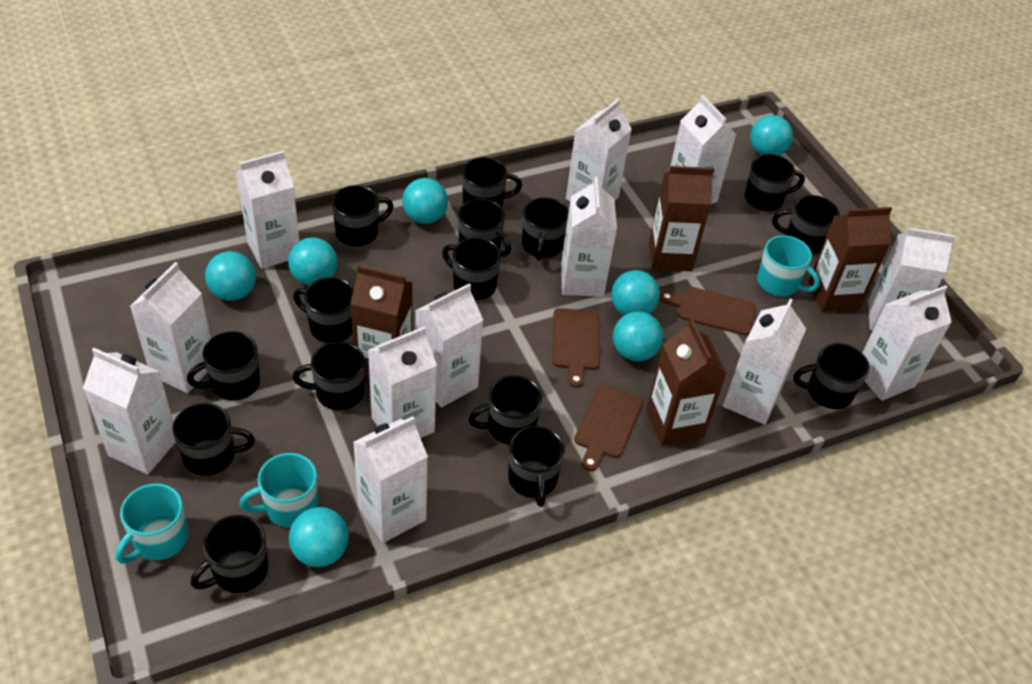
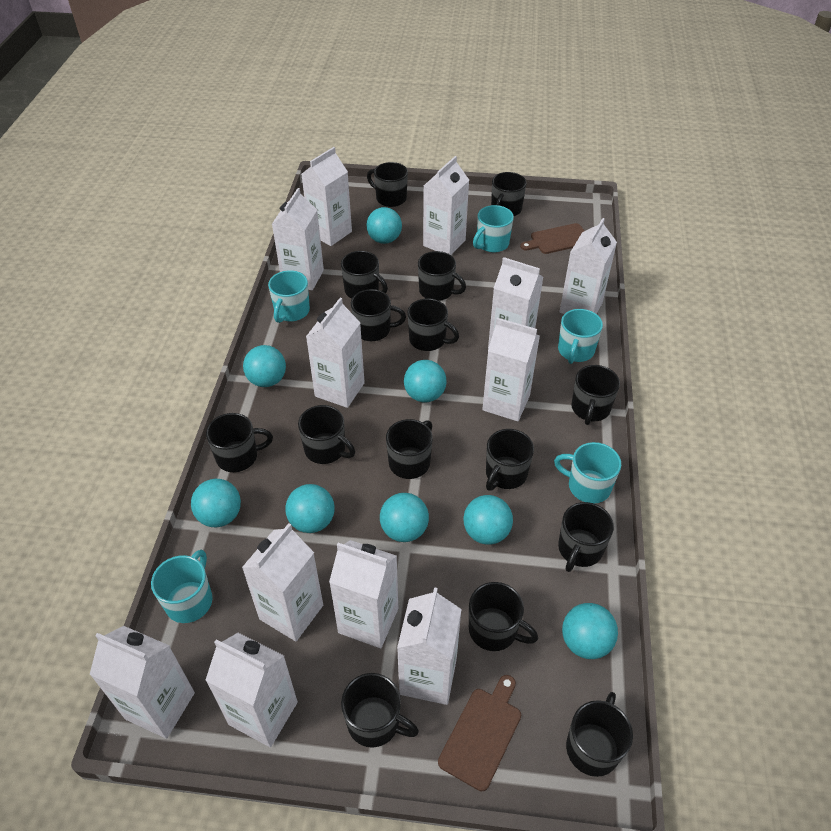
brown carton: [350,265,413,375] [646,319,727,446] [649,166,714,271] [808,207,892,312] = 4 -> none = 0
brown cutting board: [553,308,600,388] [574,384,643,472] [659,286,756,336] = 3 -> [438,675,521,791] [520,223,584,254] = 2
turquoise ball: [205,251,256,301] [288,237,337,286] [289,507,349,567] [402,178,448,224] [611,270,660,315] [613,312,663,361] [750,115,793,156] = 7 -> [191,479,241,527] [243,345,286,387] [285,484,334,533] [366,207,402,244] [380,493,429,542] [404,360,446,402] [463,495,513,545] [562,603,618,659] = 8
turquoise mug: [115,483,188,564] [239,453,318,527] [757,235,820,296] = 3 -> [151,550,213,623] [268,270,310,323] [473,205,514,253] [554,442,621,503] [558,309,603,364] = 5

